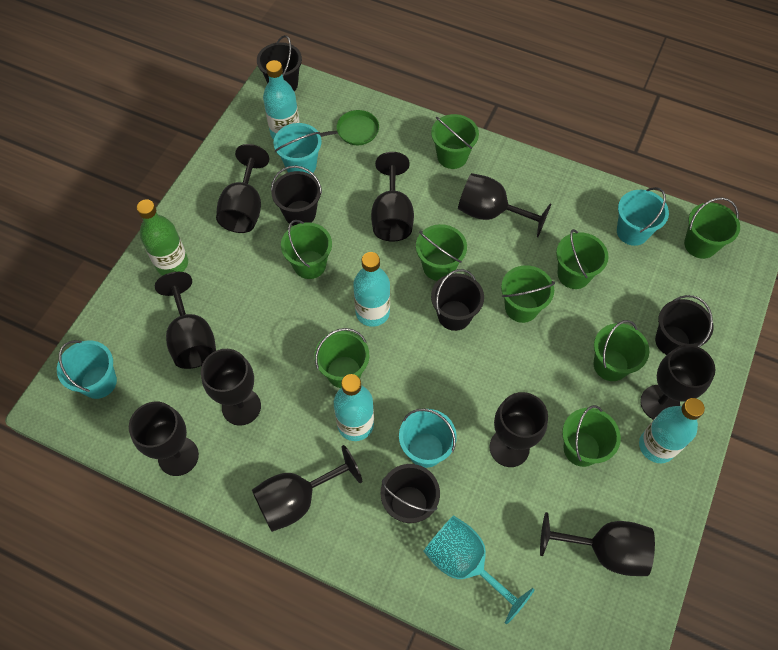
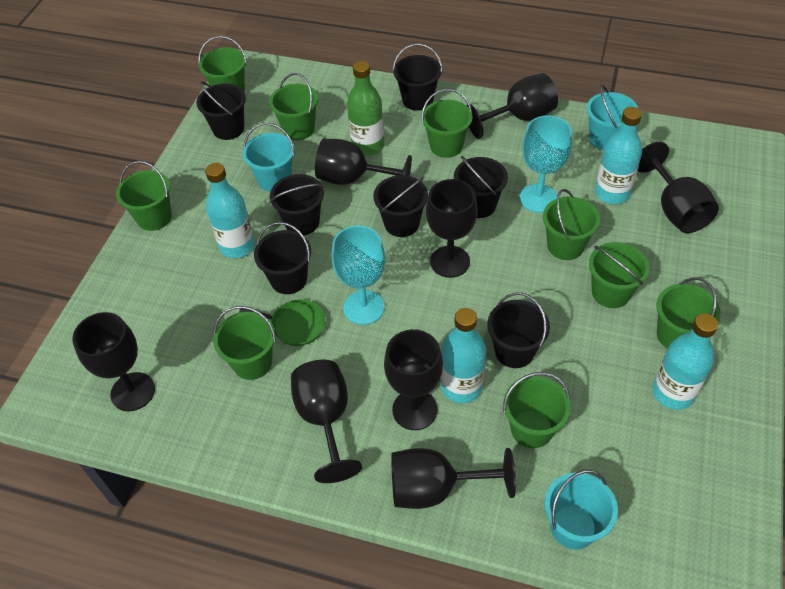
black bucket: [257,35,302,91] [271,166,322,226] [381,464,440,523] [431,269,484,331] [655,295,714,355] = 5 -> [196,81,246,140] [254,222,311,294] [270,174,324,235] [373,175,428,237] [393,43,442,111] [454,156,508,218] [487,293,550,368] = 7
black goblet: [129,402,199,476] [155,272,216,369] [201,349,261,426] [216,144,269,233] [252,445,362,532] [371,152,414,242] [458,173,551,237] [489,392,548,467] [540,512,655,576] [640,345,715,420] = 10 -> [72,312,155,411] [291,360,362,483] [315,139,412,185] [384,329,443,430] [391,448,516,509] [426,179,478,278] [466,73,558,139] [638,142,719,233] = 8
turquoise bucket: [57,340,117,399] [273,123,322,174] [399,408,457,468] [617,187,669,246] = 4 -> [243,123,295,192] [545,470,618,549] [587,85,638,150] = 3
turquoise goblet: [423,515,535,624] = 1 -> [331,226,385,325] [520,116,572,213] = 2

